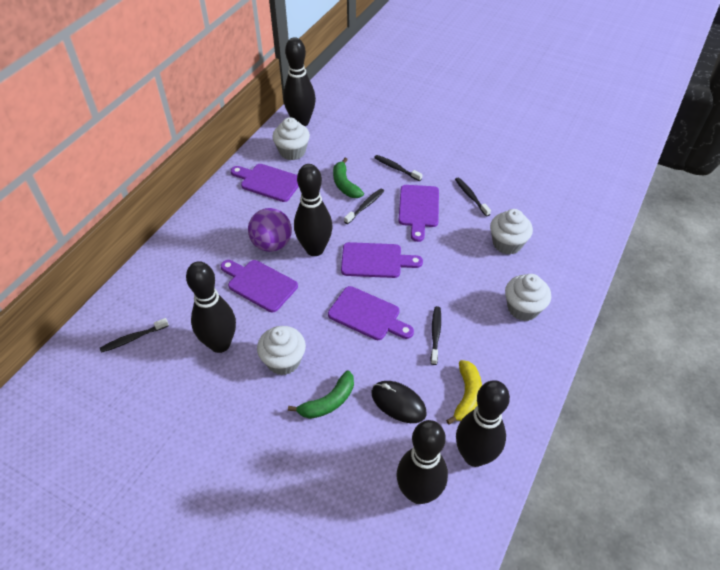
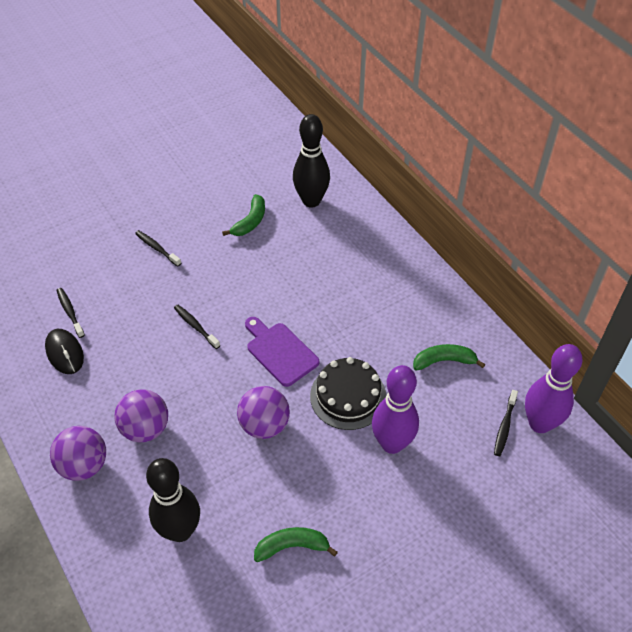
black bowling pin: [186,261,236,353] [283,37,316,126] [294,164,333,256] [397,420,448,504] [456,380,510,467] = 5 -> [146,458,200,542] [293,114,330,208] = 2
black cake: none = 0 -> [310,357,386,430] = 1
black toothbrush: [100,318,169,353] [344,189,384,224] [374,155,423,181] [430,306,441,365] [455,177,491,217] = 5 -> [56,288,85,338] [135,230,181,266] [174,305,220,349] [494,390,518,456] = 4
green banana: [288,371,354,419] [333,158,364,198] = 2 -> [222,194,265,236] [254,527,338,562] [413,344,485,370] = 3
purple ball: [248,208,292,252] = 1 -> [50,426,106,481] [114,389,168,442] [237,386,290,439] = 3
purple bowling pin: none = 0 -> [372,365,419,454] [525,344,582,433] = 2
purple cutting board: [221,260,298,312] [231,164,299,202] [328,286,414,340] [341,242,423,278] [399,185,439,242] = 5 -> [245,317,319,387] = 1
white cupcake: [257,326,306,375] [272,117,310,160] [490,209,533,254] [505,274,551,321] = 4 -> none = 0
yellow banana: [446,360,482,425] = 1 -> none = 0

